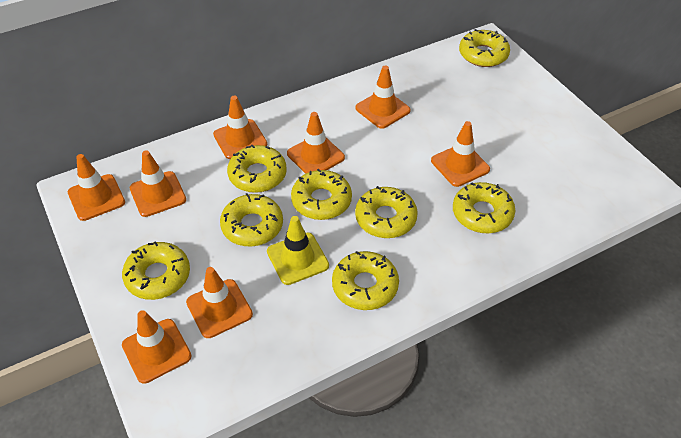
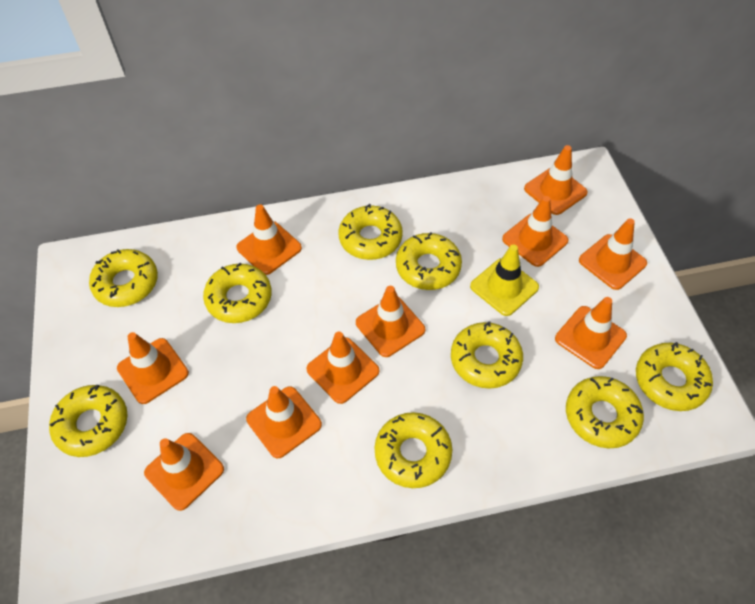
orange traffic cone: [68,154,125,221] [122,310,192,384] [130,150,186,217] [186,267,253,338] [213,96,267,159] [287,112,345,174] [355,66,411,129] [431,121,490,187] = 8 -> [117,332,189,404] [144,433,224,511] [236,204,302,275] [246,386,322,458] [307,332,380,404] [356,286,425,357] [502,196,568,267] [524,145,588,215] [555,297,627,369] [579,218,647,290] = 10
yellow donut: [122,241,190,300] [220,193,283,246] [227,145,287,193] [291,169,352,220] [332,251,399,310] [355,186,418,238] [453,182,515,233] [459,29,510,67] = 8 -> [49,385,128,457] [89,249,158,307] [203,263,272,323] [339,204,403,260] [374,412,452,488] [396,232,462,290] [451,321,523,389] [566,376,644,448] [636,342,713,411] = 9

